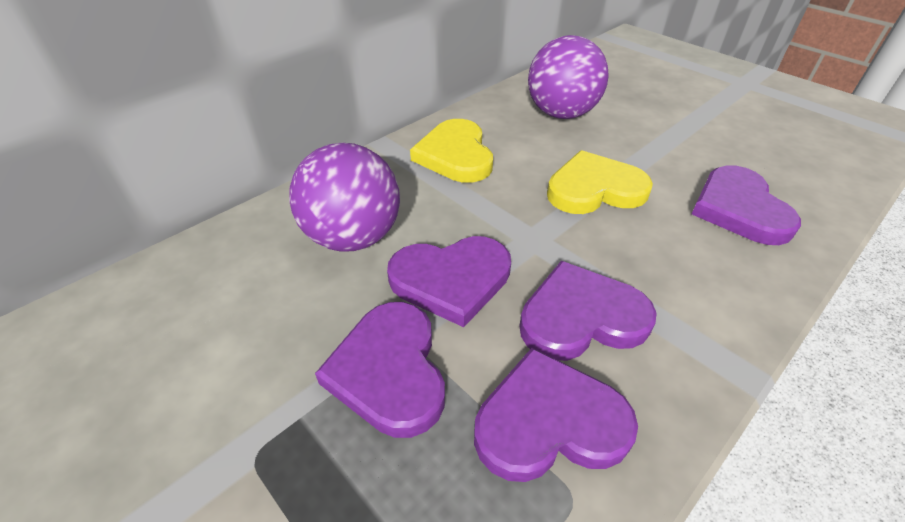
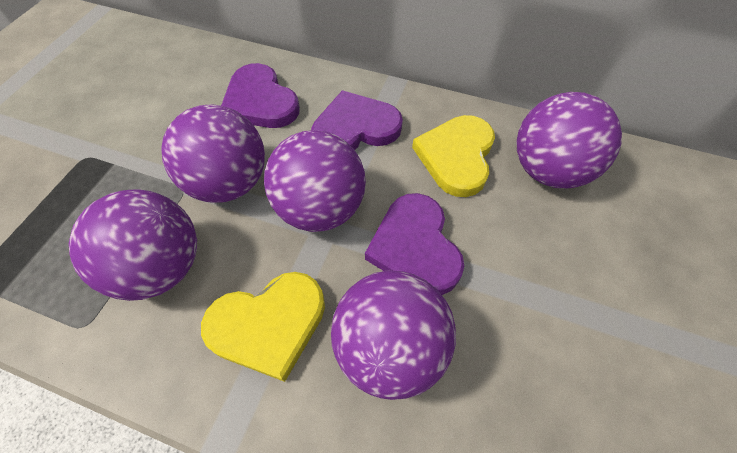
purple ball: [289,143,400,252] [528,35,609,119] = 2 -> [69,189,197,301] [161,104,265,203] [264,130,366,232] [331,271,456,400] [516,92,622,188] = 5
purple heart: [315,302,445,438] [387,236,511,327] [474,348,638,482] [519,261,657,361] [692,165,801,245] = 5 -> [221,63,300,128] [311,90,403,150] [365,193,464,295] = 3

